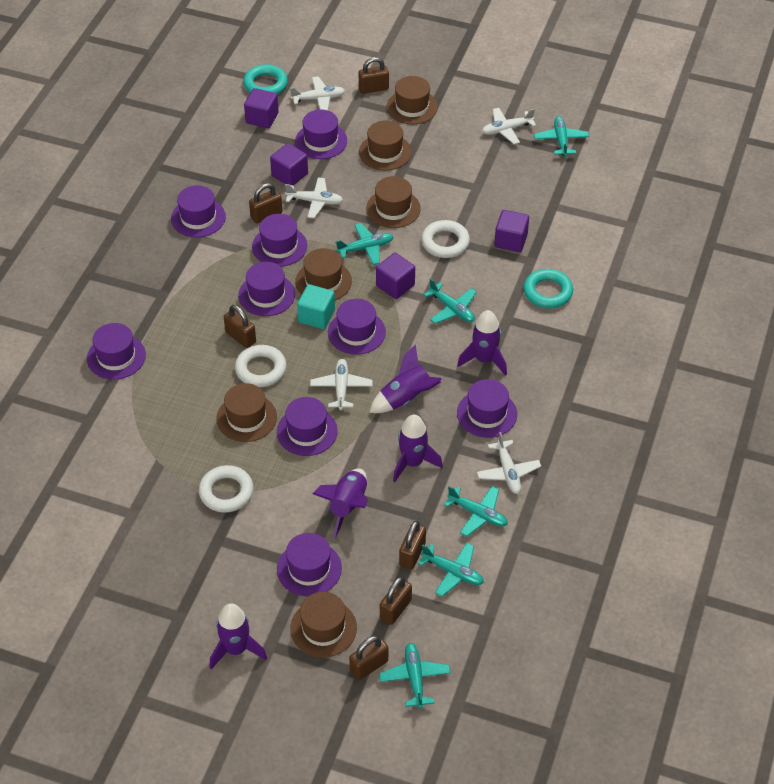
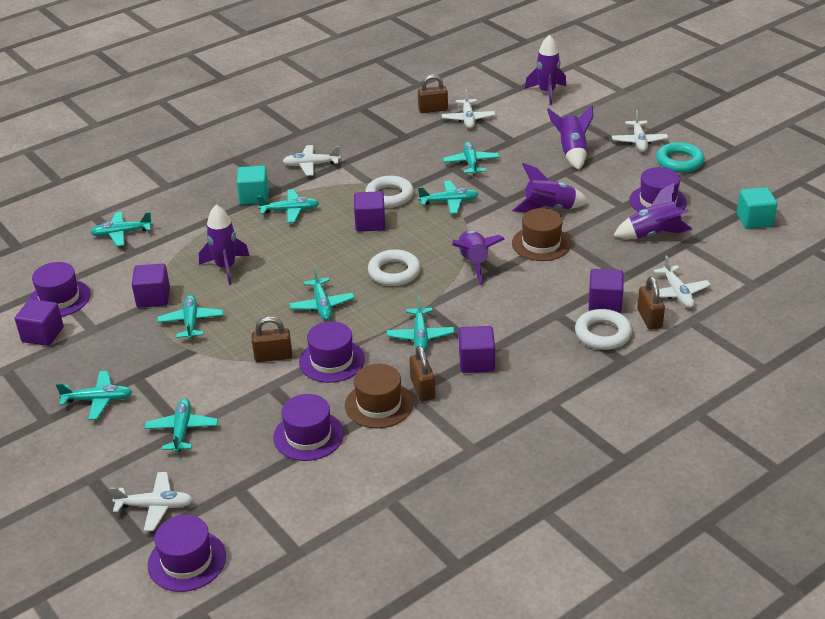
brown hat: [216,383,277,442] [290,592,357,658] [295,248,352,300] [359,121,412,171] [366,176,421,228] [387,76,438,125] = 6 -> [345,364,413,428] [512,208,571,261] = 2
brown padlock: [224,305,256,348] [249,183,282,223] [349,636,388,680] [359,57,389,94] [380,577,412,625] [399,521,426,569] = 6 -> [252,317,292,362] [410,345,435,401] [418,74,448,113] [637,277,665,330] = 4
purple cube: [244,88,279,128] [270,143,308,185] [376,253,415,299] [494,210,529,252] = 4 -> [15,299,64,346] [132,264,170,308] [354,191,385,232] [459,326,495,373] [589,269,623,313] = 5
purple hat: [87,323,146,380] [171,185,226,238] [238,262,295,316] [252,214,307,267] [277,397,338,456] [277,533,342,597] [295,110,347,159] [328,299,386,355] [457,379,517,438] = 9 -> [29,262,91,317] [148,515,226,592] [273,394,344,461] [299,321,365,383] [629,167,687,212] = 5
purple rocket: [209,603,267,669] [312,469,368,538] [369,344,442,413] [393,415,443,482] [457,310,507,376] = 5 -> [199,205,250,285] [452,230,505,284] [512,163,588,212] [525,35,566,105] [547,105,593,170] [613,182,692,239] = 6
turquoise cube: [297,284,335,329] = 1 -> [237,166,269,205] [737,187,777,229] = 2
turquoise plane: [335,223,393,265] [379,643,451,709] [418,543,484,597] [423,278,477,324] [444,486,508,537] [534,116,589,157] = 6 -> [56,371,132,420] [90,212,153,247] [144,398,218,453] [157,295,223,339] [257,189,319,223] [289,267,355,320] [387,296,454,351] [418,181,478,214] [443,142,499,176] = 9
turquoise ring: [243,64,288,94] [523,269,573,309] = 2 -> [656,142,705,173] = 1

